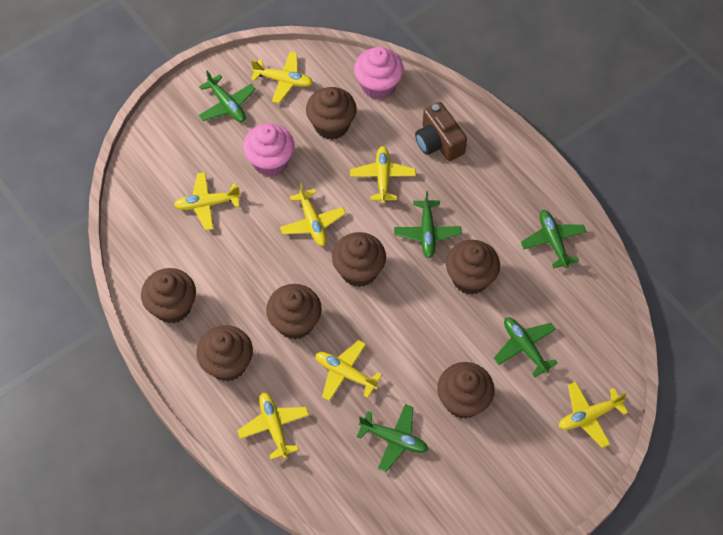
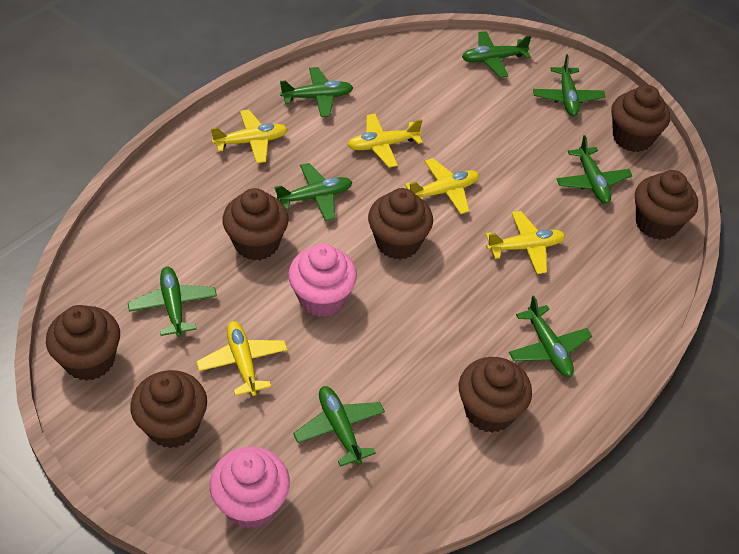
brown camera: [415,102,467,161] = 1 -> none = 0
green plane: [199,71,256,122] [357,404,428,472] [394,191,462,258] [494,317,558,377] [521,210,587,268] = 5 -> [128,267,217,337] [274,163,352,221] [280,67,353,117] [293,386,385,467] [462,31,532,78] [509,296,592,377] [533,54,606,116] [557,135,633,204] = 8
yellow plane: [174,172,241,230] [237,392,309,460] [251,52,313,103] [280,183,346,246] [316,340,382,401] [350,146,416,203] [559,382,628,448] = 7 -> [196,321,288,396] [211,109,288,164] [348,114,423,167] [405,158,479,214] [486,211,565,274] = 5

